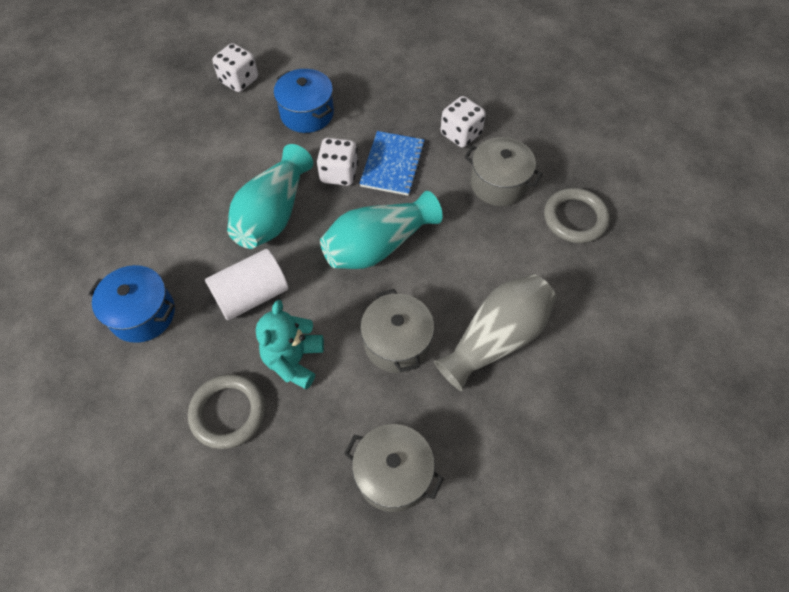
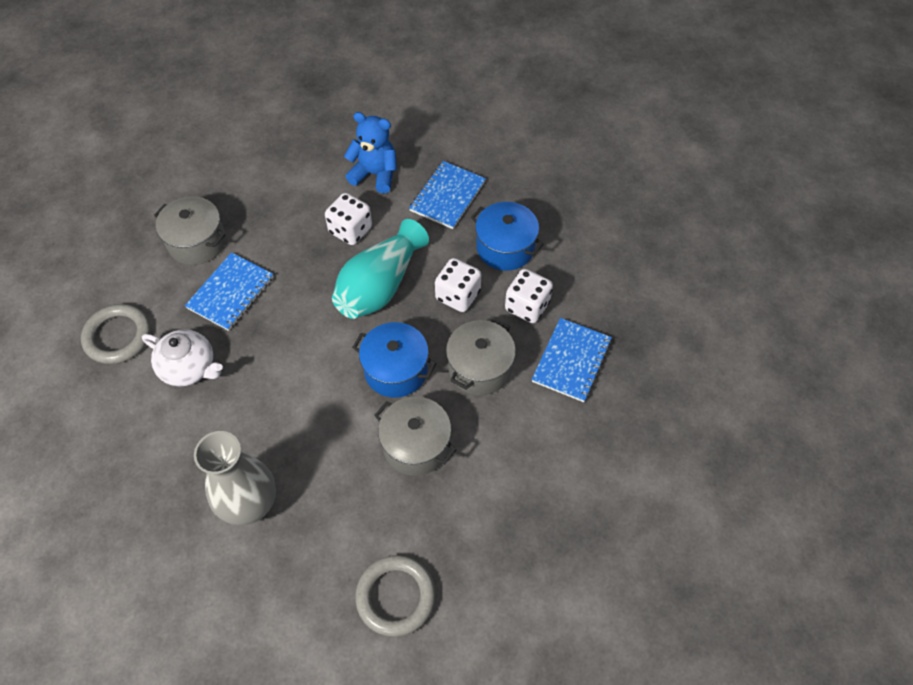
blue notebook: [359,131,425,196] = 1 -> [185,252,274,331] [409,161,486,229] [532,318,612,402] = 3
blue teddy bear: none = 0 -> [344,112,397,193] = 1
turquoise teddy bear: [256,300,324,389] = 1 -> none = 0
turquoise vase: [227,144,313,249] [320,191,443,269] = 2 -> [332,219,429,319] = 1
white cylinder: [205,249,288,321] = 1 -> none = 0
white teapot: none = 0 -> [142,329,223,387] = 1

